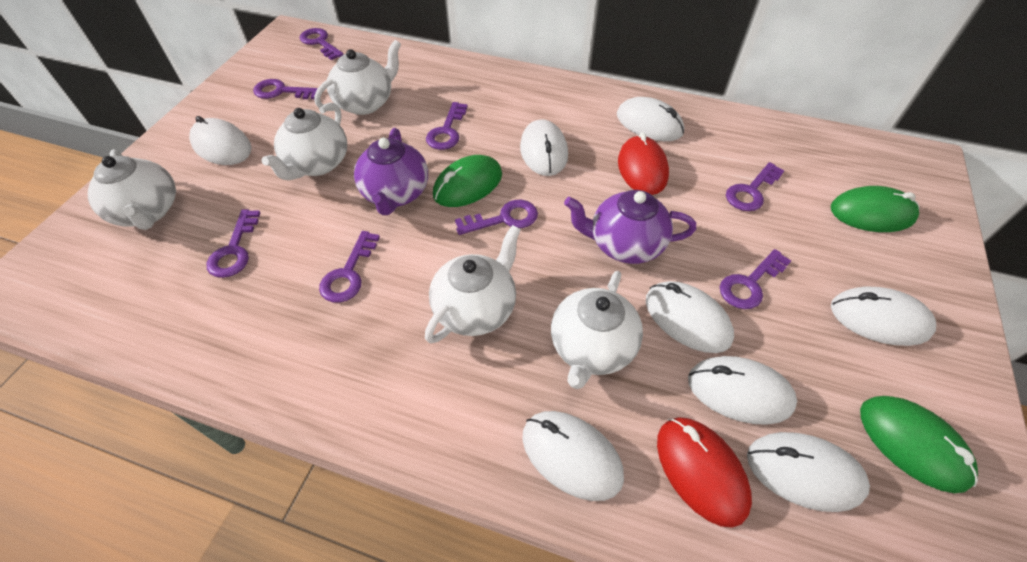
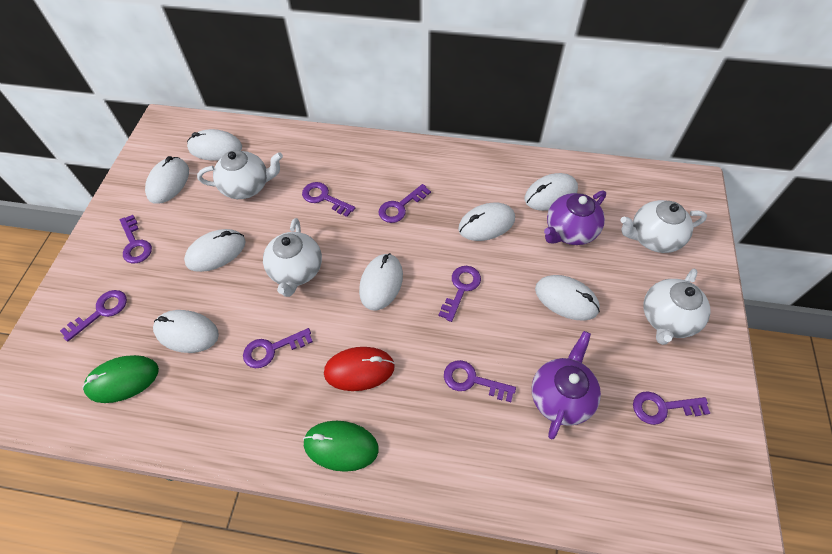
green mouse: [433,155,502,207] [831,186,920,232] [860,396,978,493] = 3 -> [82,355,159,403] [303,421,379,472] = 2
red mouse: [618,132,669,195] [657,417,752,528] = 2 -> [324,347,395,391] = 1
white teapot: [88,149,176,230] [262,103,347,180] [314,40,401,115] [425,225,521,343] [551,271,643,389] = 5 -> [197,150,283,199] [263,218,322,297] [620,200,707,253] [643,269,711,345] = 4

